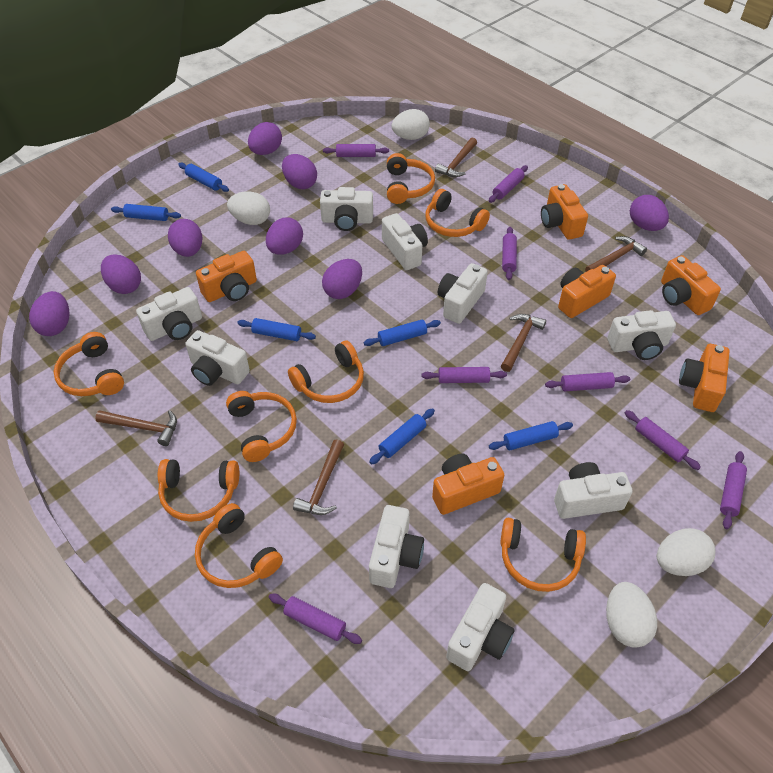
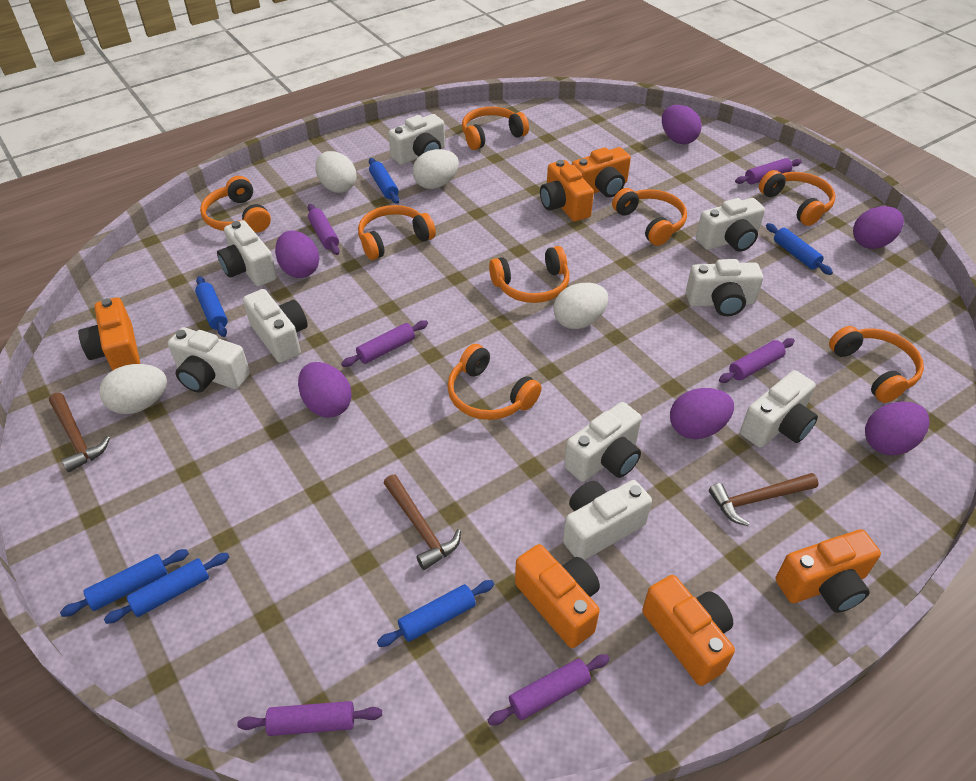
brown hammer: [95,410,177,446] [293,439,344,515] [435,137,477,177] [501,314,546,372] [585,236,647,272] = 5 -> [49,393,110,473] [384,474,461,570] [709,473,819,526] = 3
purple egg: [29,291,69,336] [101,254,141,294] [168,219,203,257] [248,122,282,155] [266,217,303,255] [282,154,317,189] [322,259,362,299] [630,195,669,231] = 8 -> [275,230,319,278] [298,362,352,418] [662,105,702,144] [670,388,734,439] [853,206,904,249] [865,401,929,455] = 6
purple rolling pin: [269,594,362,644] [323,144,389,157] [422,367,507,383] [489,165,528,203] [502,227,517,280] [545,372,630,391] [625,410,701,470] [720,451,747,529] = 8 -> [237,701,382,736] [308,204,340,255] [341,320,428,367] [488,654,610,725] [719,338,795,383] [735,158,802,185] = 6

